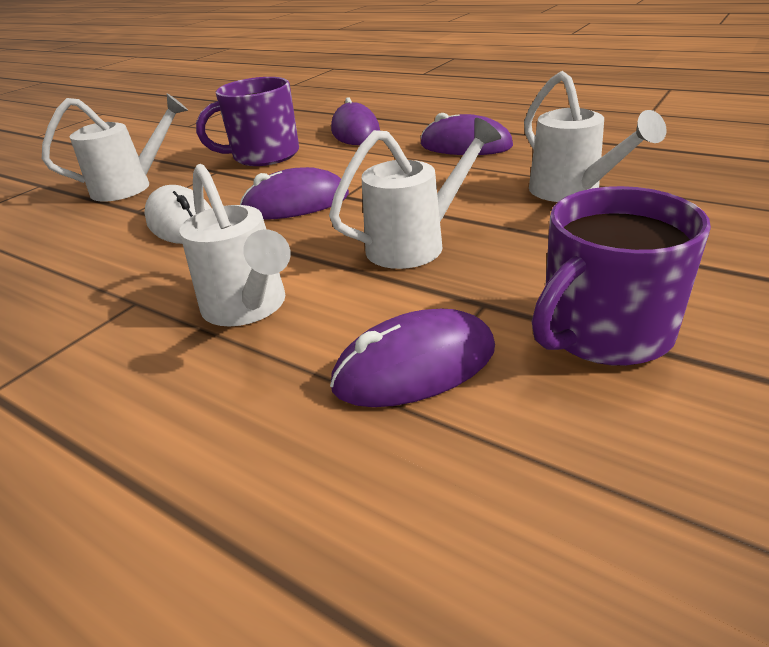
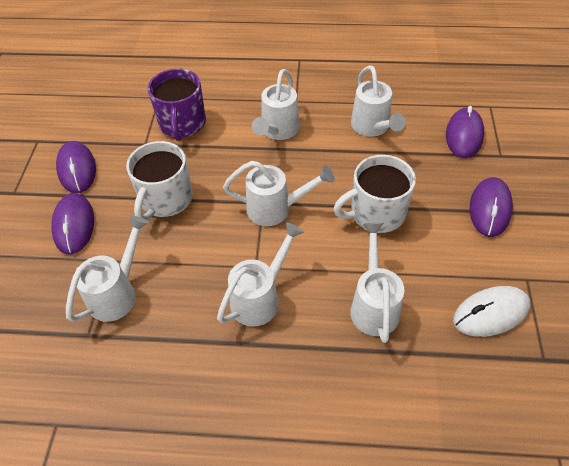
purple mug: [196,77,299,166] [532,186,711,366] = 2 -> [148,69,206,141] = 1
white mug: none = 0 -> [126,141,193,220] [333,155,416,233] = 2
white watering can: [42,93,188,202] [179,164,291,326] [329,118,501,269] [524,71,667,202] = 4 -> [66,215,149,322] [217,222,304,327] [223,161,335,226] [252,69,300,140] [350,223,404,343] [351,66,406,137] = 6

